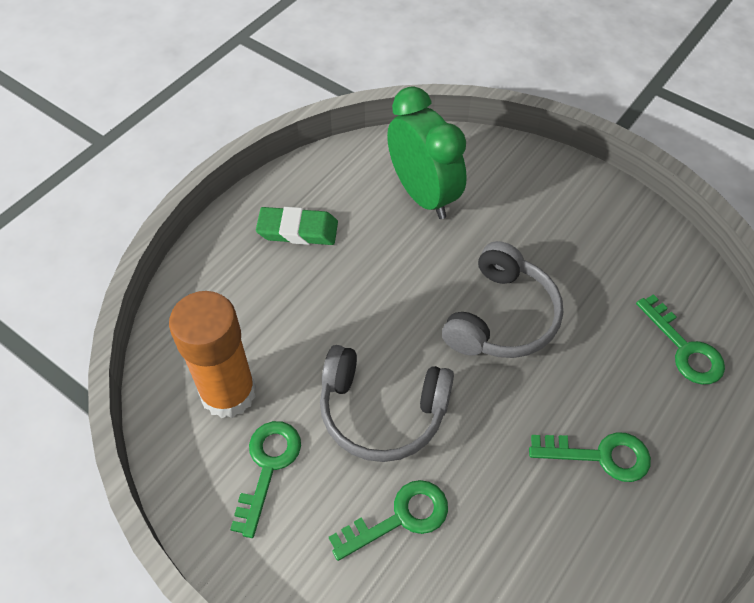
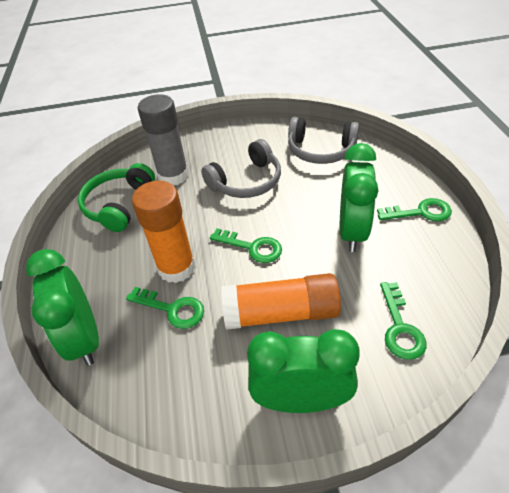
green clock: [387,86,467,219] = 1 -> [26,249,99,366] [247,329,360,413] [340,143,378,252] = 3
green eraser: [256,207,338,245] = 1 -> none = 0
green headphones: none = 0 -> [78,163,155,232] = 1
grey glue stick: none = 0 -> [138,94,189,186] = 1
orange glue stick: [169,291,256,418] = 1 -> [132,181,196,283] [221,273,341,330] = 2

